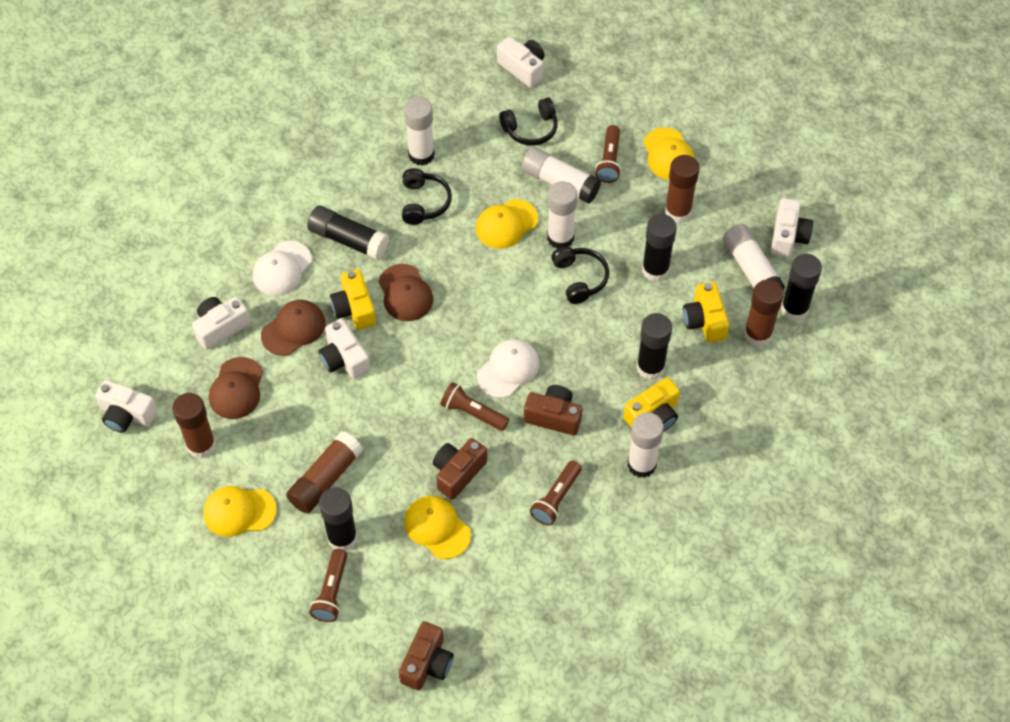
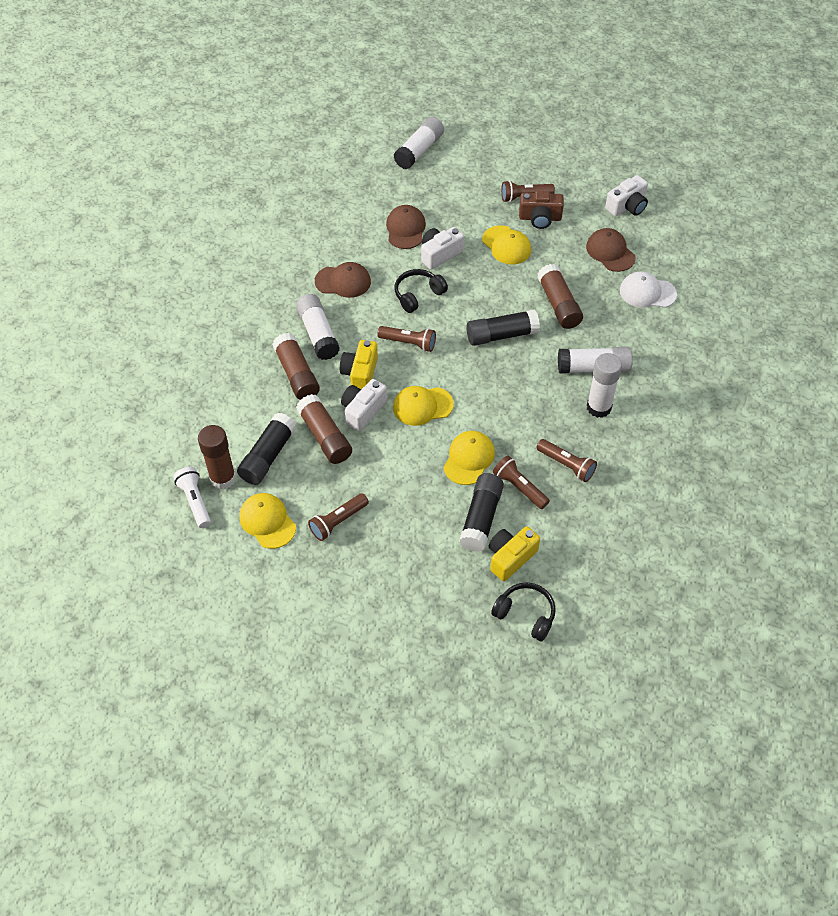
black glue stick: [307,206,389,260] [319,487,357,551] [637,313,672,380] [642,214,677,282] [781,254,822,321] = 5 -> [237,413,297,485] [459,473,504,552] [466,309,540,346] = 3
black headphones: [402,168,452,225] [499,97,558,146] [551,246,609,304] = 3 -> [395,269,448,313] [491,582,556,641] = 2
brown camera: [399,621,454,690] [433,438,487,500] [524,385,582,435] = 3 -> [519,191,564,229] = 1
brown flashlight: [310,549,347,622] [440,382,509,431] [530,461,582,526] [595,125,621,183] = 4 -> [308,493,369,541] [377,326,436,352] [493,456,550,509] [501,180,555,202] [536,439,597,482] = 5
white camera: [95,380,157,433] [192,297,250,350] [319,319,370,379] [497,37,544,88] [771,198,813,257] = 5 -> [341,379,387,431] [421,227,464,270] [605,175,648,216] = 3
white cap: [253,241,312,296] [477,339,539,398] = 2 -> [620,271,677,308] = 1
white flashlight: none = 0 -> [173,467,211,528] = 1
white glue stick: [404,97,435,166] [521,147,601,203] [547,181,578,249] [627,412,664,478] [723,224,785,291] = 5 -> [296,294,340,360] [393,117,444,169] [558,347,633,374] [587,353,622,418] = 4
yellow camera: [330,269,376,330] [623,377,680,432] [683,282,729,343] = 3 -> [340,340,378,389] [489,526,540,581] = 2

